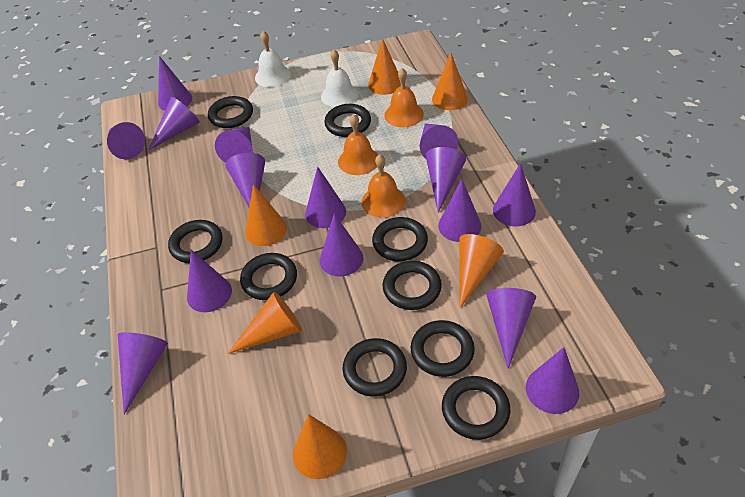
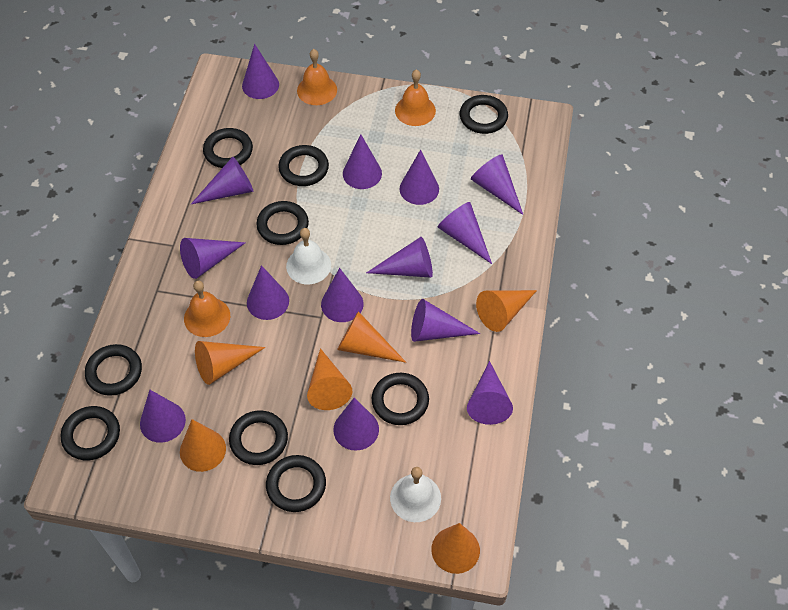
purple cone: [107,122,145,159] [118,332,168,414] [148,97,200,151] [158,56,192,111] [187,250,232,312] [215,126,253,163] [225,153,265,207] [305,167,346,228] [320,213,363,277] [420,123,458,159] [426,147,466,213] [438,179,481,242] [487,288,536,369] [493,163,536,226] [526,347,579,414] = 15 -> [140,390,186,443] [180,238,246,279] [191,157,253,204] [242,44,279,99] [247,265,289,320] [321,268,364,322] [333,398,379,451] [343,134,382,189] [366,237,433,278] [400,150,439,205] [411,299,480,342] [438,202,492,264] [467,361,513,425] [471,154,523,215] = 14

